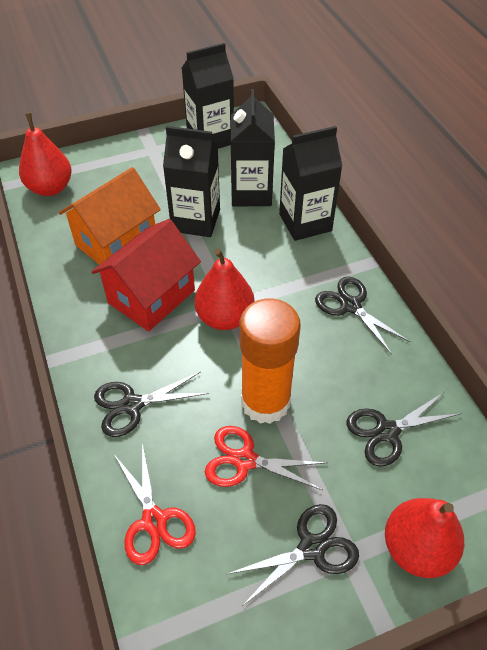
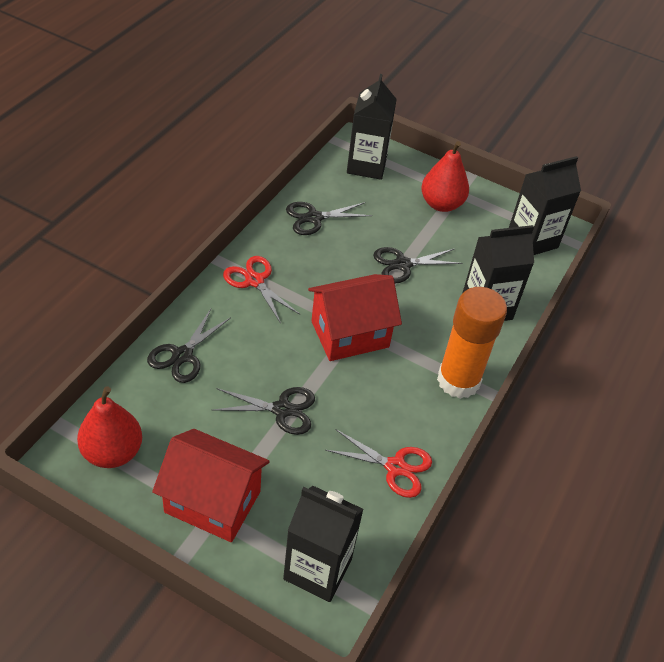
orange house: [59,167,161,265] = 1 -> none = 0
red house: [91,219,201,331] = 1 -> [152,429,270,542] [308,274,402,361] = 2
red pear: [19,112,72,196] [195,248,255,330] [385,498,464,578] = 3 -> [77,386,142,468] [421,141,469,212] = 2

